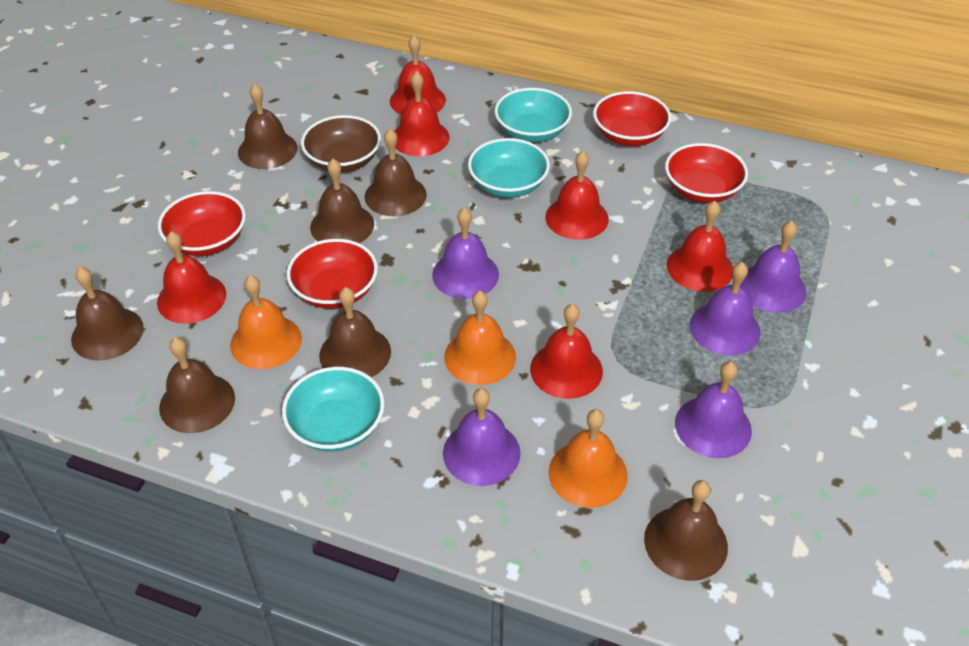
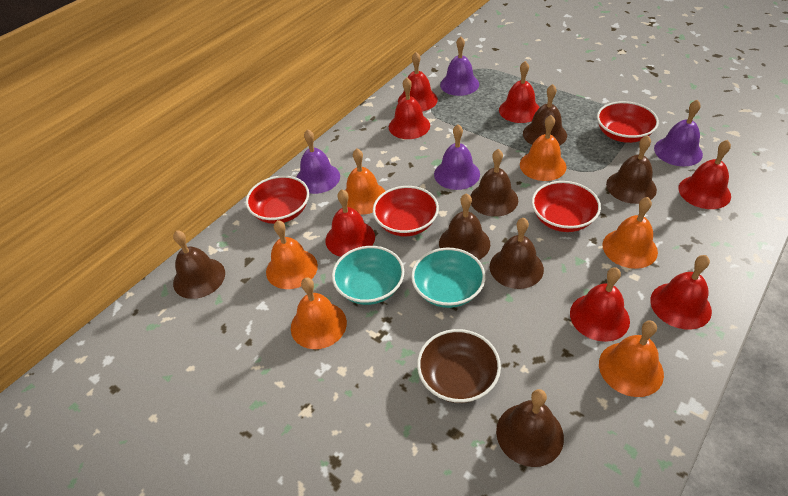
orange bell: [230,275,302,369] [444,291,516,385] [549,409,627,508] = 3 -> [266,220,318,289] [291,278,347,349] [345,149,385,215] [520,115,566,181] [599,321,664,397] [602,197,658,269] = 6
purple bell: [432,208,499,299] [443,388,521,486] [675,361,752,458] [690,262,761,355] [740,221,806,313] = 5 -> [296,129,340,194] [434,124,480,190] [440,36,479,96] [654,100,703,166] = 4
red bell: [157,231,226,324] [390,35,446,115] [394,71,450,156] [530,304,603,399] [545,151,609,240] [667,201,733,292] = 6 -> [326,189,375,257] [389,77,430,139] [398,52,438,112] [499,61,540,123] [570,267,630,342] [650,255,712,330] [678,140,731,209] = 7
turquoise bowl: [282,367,385,452] [468,138,550,198] [495,88,572,142] = 3 -> [332,246,404,305] [411,248,485,308] = 2

